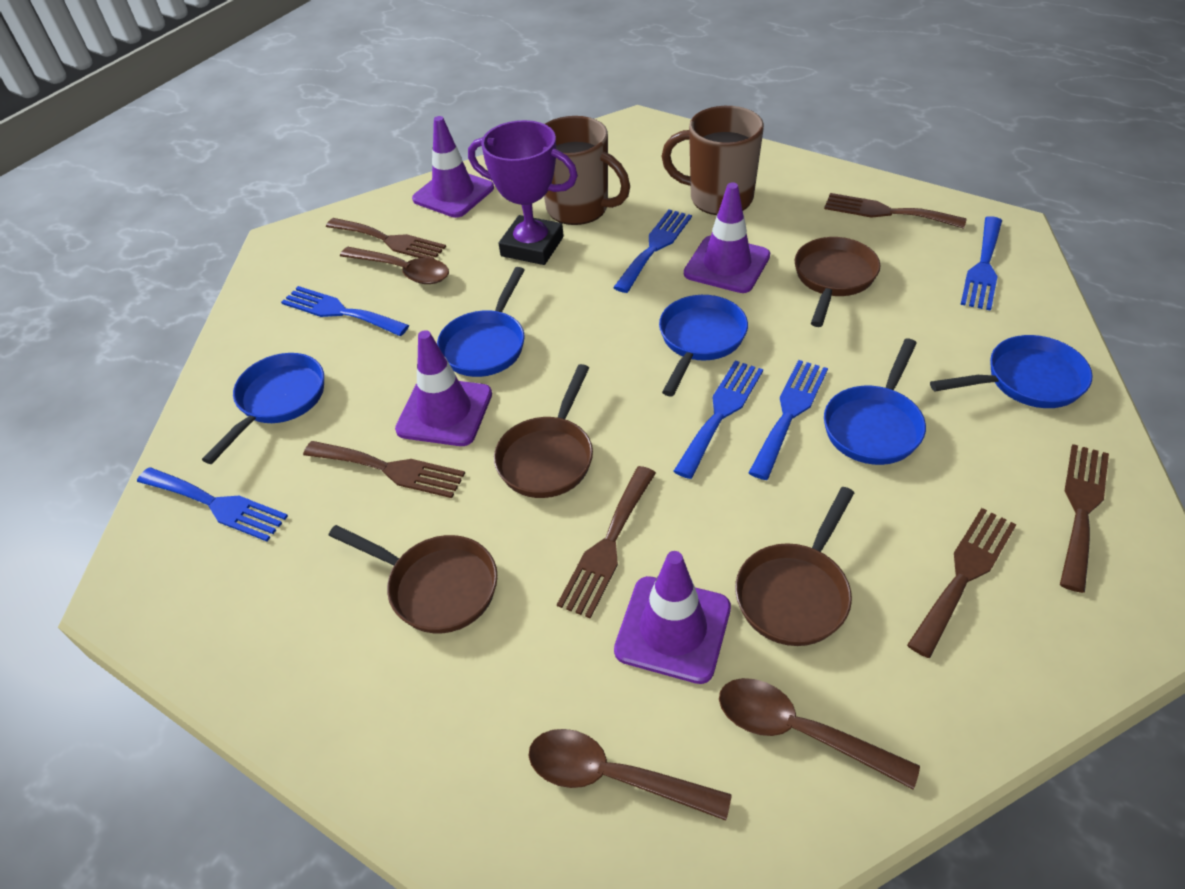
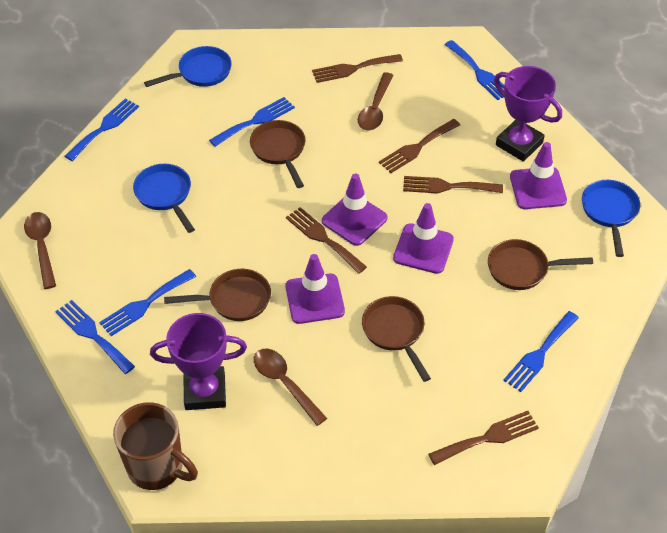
blue pan: [202,353,324,464] [437,267,525,377] [659,295,748,396] [824,339,926,465] [930,335,1093,408] = 5 -> [133,164,195,233] [144,46,232,87] [582,180,640,257] = 3
brown fork: [303,441,465,498] [326,218,446,259] [557,466,656,619] [824,193,967,229] [907,508,1017,658] [1060,444,1109,593] = 6 -> [286,207,367,274] [312,54,403,83] [379,119,460,173] [403,176,503,194] [428,411,539,465] = 5
brown mug: [544,116,630,225] [661,106,764,215] = 2 -> [113,402,198,490] = 1
purple trophy: [468,120,578,265] = 1 -> [150,313,247,410] [494,66,562,161] = 2

